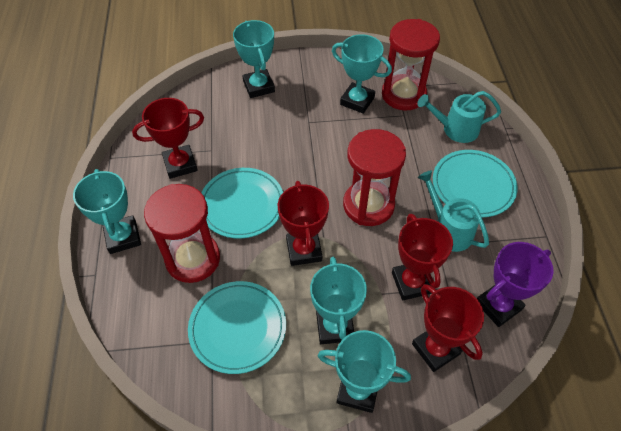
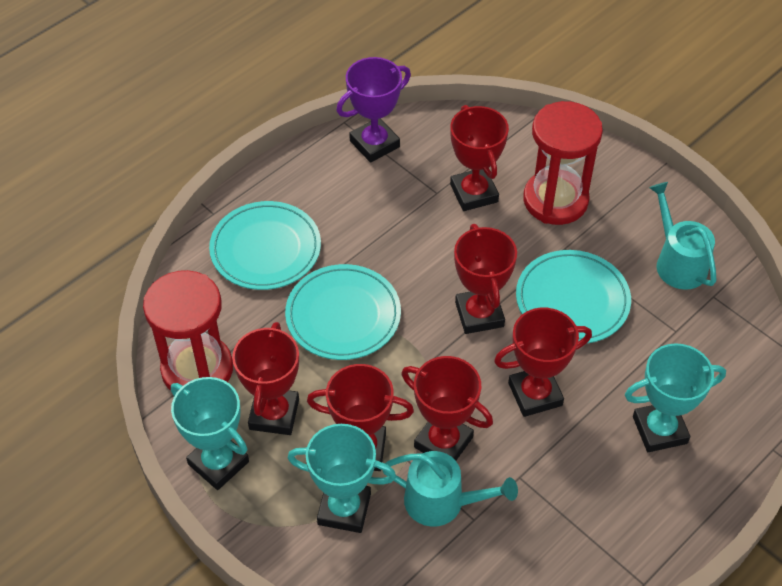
red hourglass: [144,184,220,283] [343,129,406,226] [382,19,440,111] = 3 -> [143,270,233,391] [523,101,603,225] = 2
red trophy: [132,98,204,179] [278,181,329,266] [392,214,453,301] [412,284,484,372] = 4 -> [232,322,299,435] [307,364,414,471] [402,356,493,461] [450,105,509,211] [454,224,517,334] [494,308,592,417] = 6
turquoise trophy: [73,169,141,254] [233,20,275,98] [310,257,367,344] [318,330,411,413] [332,34,392,114] = 5 -> [171,377,249,490] [288,424,396,533] [625,343,726,452] = 3

